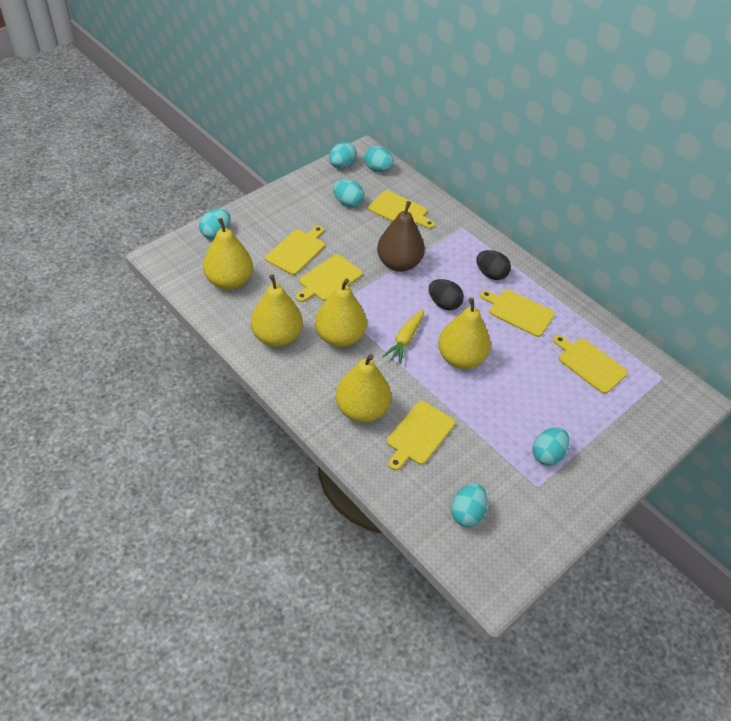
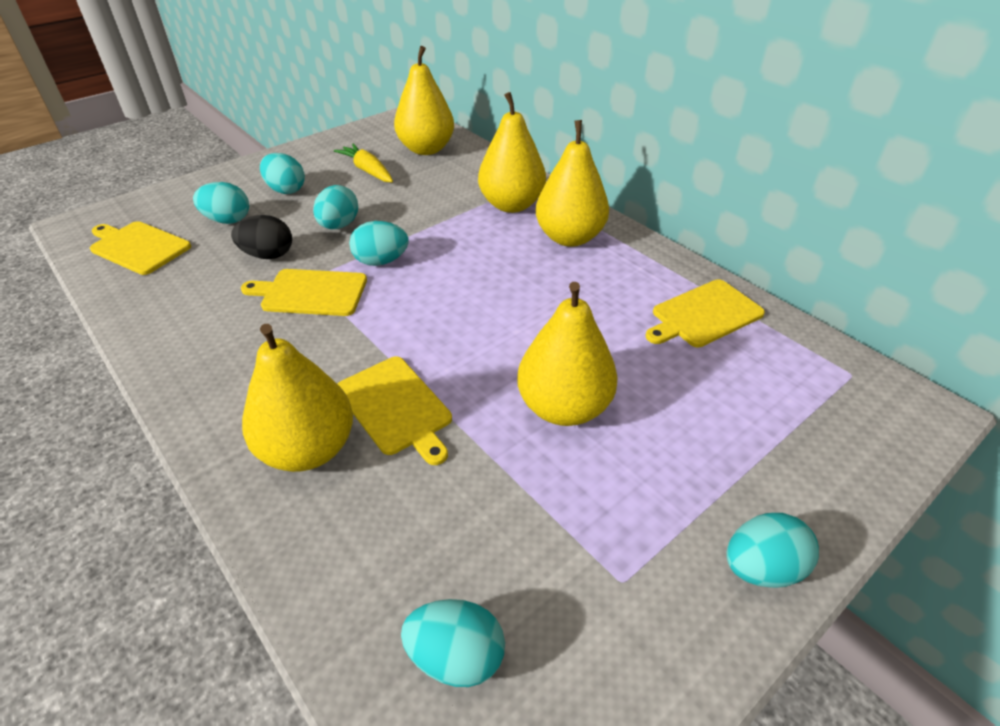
black egg: [429,279,464,310] [476,250,511,280] = 2 -> [231,215,292,259] = 1
brown pear: [377,201,425,272] = 1 -> none = 0
yellow cutting board: [265,226,325,275] [296,254,363,302] [368,190,435,229] [387,401,455,470] [480,289,555,337] [553,335,628,394] = 6 -> [90,221,191,275] [241,269,367,316] [338,357,452,465] [645,279,765,347] = 4

